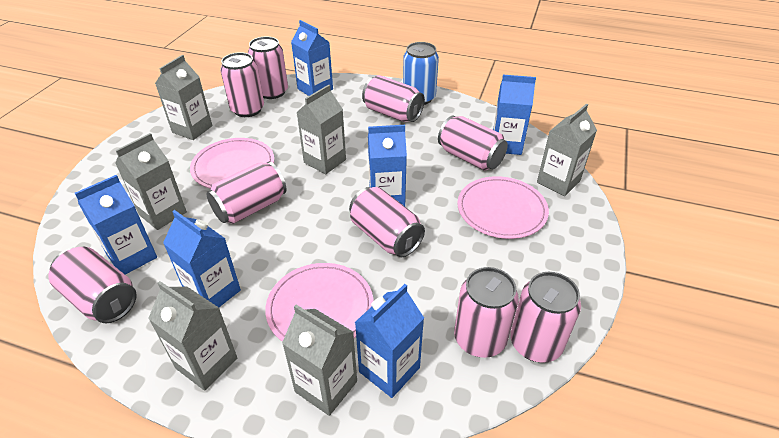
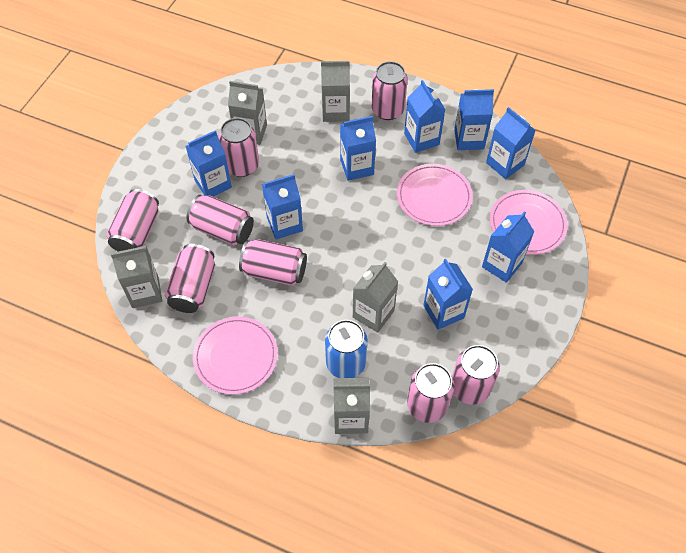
blue carton: [75,175,157,275] [163,210,241,307] [291,20,333,96] [355,284,424,398] [368,125,407,206] [493,75,536,155] = 6 -> [186,130,232,197] [262,174,303,239] [340,116,376,181] [404,80,446,153] [423,259,473,330] [454,89,494,150] [482,211,534,283] [486,107,536,179] = 8
grey carton: [115,133,187,230] [148,281,237,391] [155,55,213,140] [282,305,357,416] [296,84,346,174] [537,104,597,196] = 6 -> [111,246,162,308] [228,81,267,145] [321,61,350,122] [334,378,370,434] [353,262,398,333] = 5
pink can: [48,247,137,323] [207,161,287,224] [220,52,264,117] [248,36,288,99] [349,187,425,257] [362,75,425,122] [438,116,508,170] [454,267,519,358] [510,272,581,363] = 9 -> [106,189,159,252] [165,244,215,313] [186,195,254,246] [219,118,259,177] [239,239,307,286] [371,61,408,120] [407,363,454,423] [452,345,500,405] = 8

